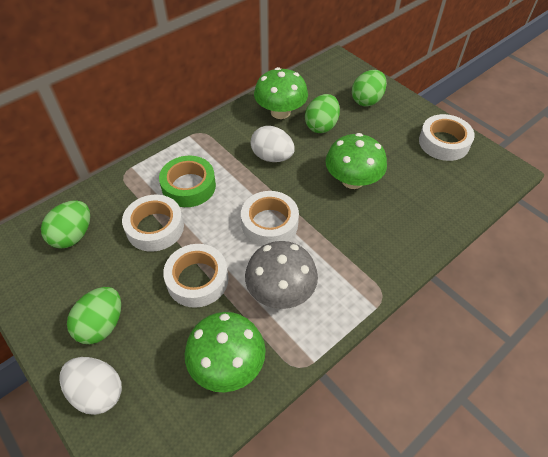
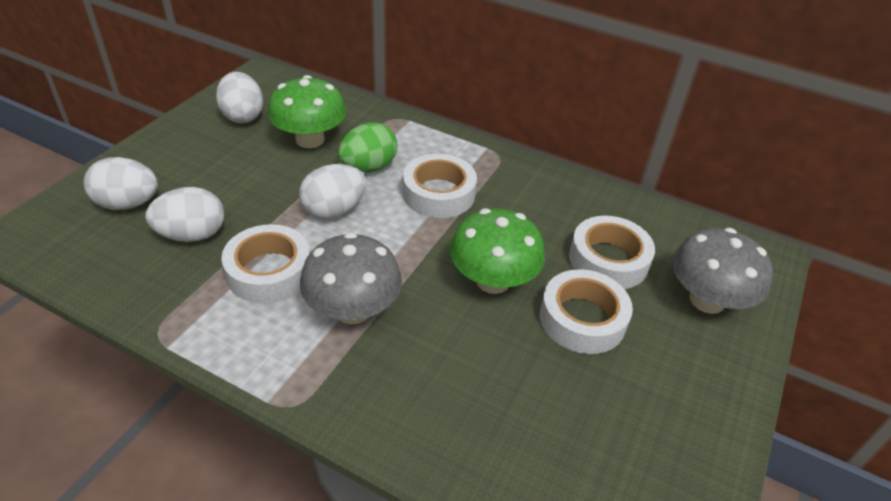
green egg: [41,200,90,249] [67,287,121,344] [305,94,340,133] [352,70,387,107] = 4 -> [338,122,398,172] = 1
green mushroom: [185,312,266,392] [254,67,308,119] [325,133,387,189] = 3 -> [268,75,346,148] [450,208,545,294] = 2
green tape: [159,156,216,207] = 1 -> none = 0
grey mushroom: [245,241,318,309] = 1 -> [300,232,402,324] [672,228,773,314] = 2
white egg: [60,357,122,415] [251,126,295,162] = 2 -> [84,157,158,210] [145,187,224,242] [216,72,263,123] [299,164,366,219] = 4

